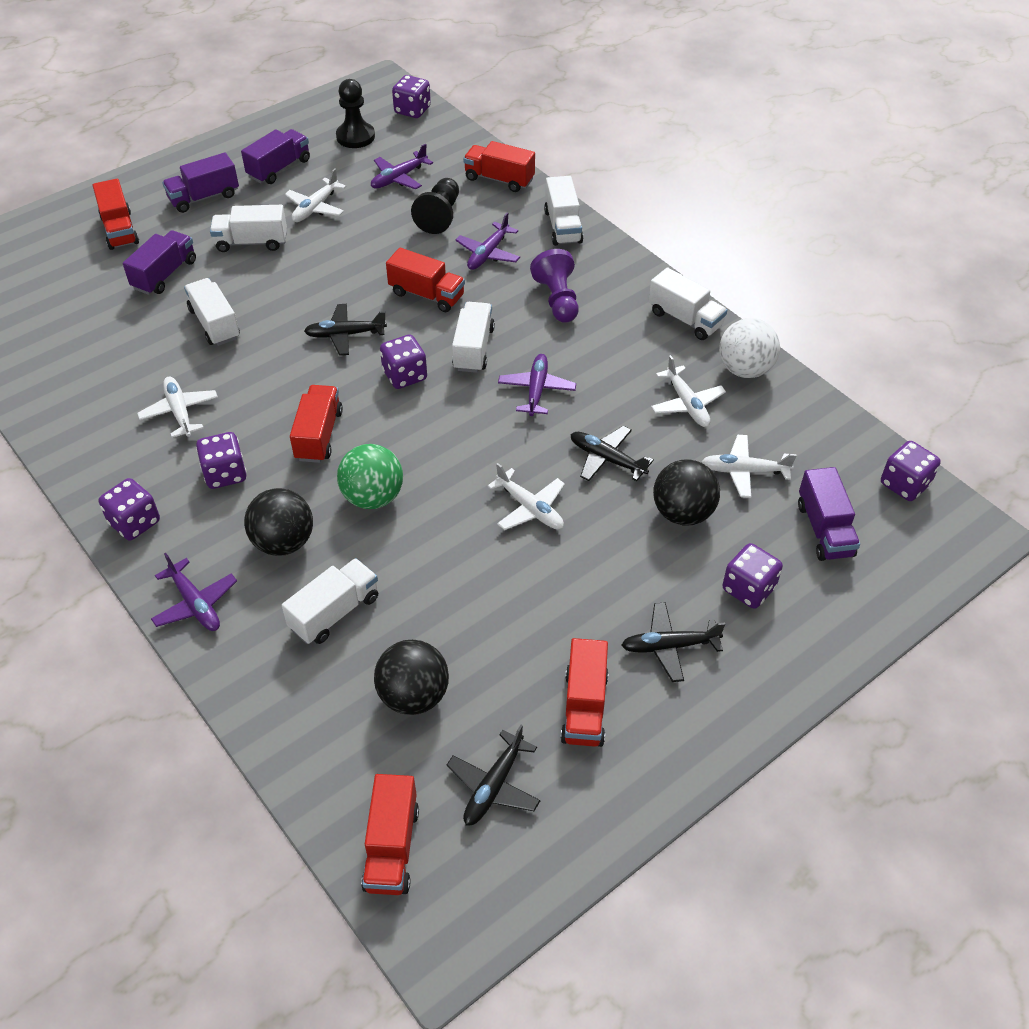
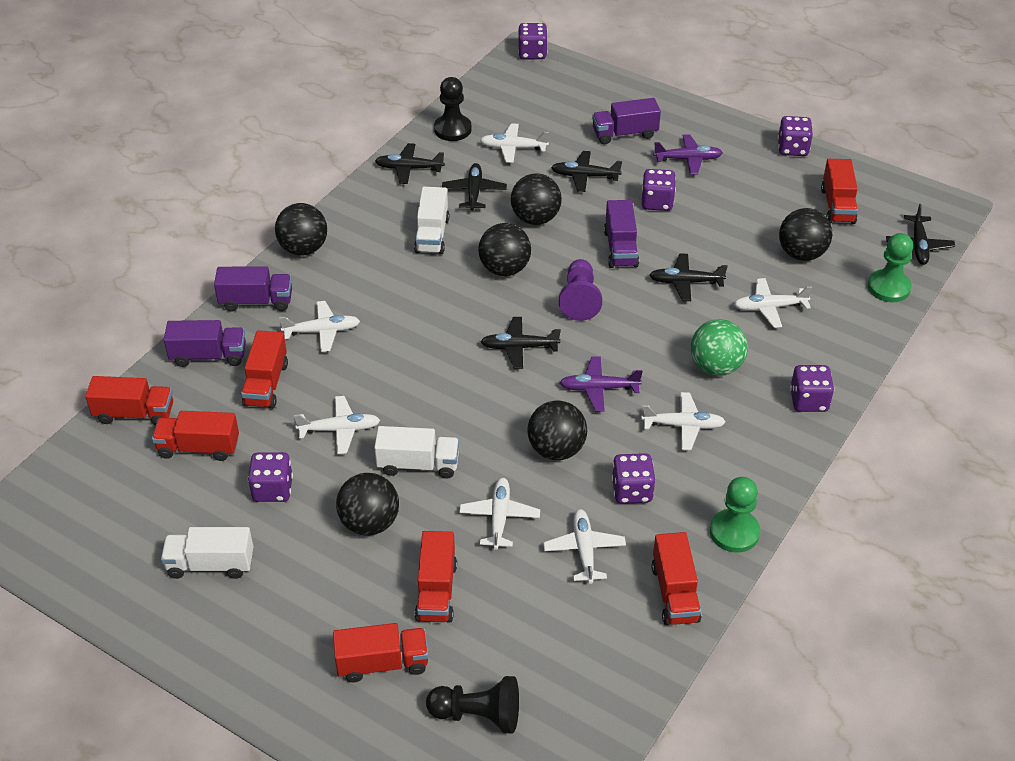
black ball: [244,488,313,556] [374,640,449,715] [653,459,720,526] = 3 -> [275,203,327,256] [336,473,399,535] [478,223,531,276] [511,173,562,225] [527,400,587,460] [779,208,832,261] = 6
black plane: [304,304,387,356] [447,725,540,825] [570,426,654,481] [621,602,725,682] = 4 -> [375,143,445,184] [442,163,507,211] [480,317,561,369] [551,151,622,192] [649,254,728,301] [886,204,955,265] = 6
green pawn: none = 0 -> [710,477,760,553] [868,233,913,302] = 2
purple plane: [151,553,237,631] [371,144,433,189] [455,212,520,270] [498,354,576,416] = 4 -> [559,356,643,411] [653,135,723,175] = 2
red truck: [93,179,139,250] [290,385,343,463] [361,774,419,895] [386,248,465,312] [463,141,535,192] [561,638,609,747] = 6 -> [85,376,173,426] [152,411,239,461] [241,330,288,409] [333,623,428,682] [415,531,457,623] [651,532,701,625] [821,159,858,224] = 7
white ball: [719,318,780,378] = 1 -> none = 0
white plane: [137,376,218,438] [285,169,346,222] [487,463,565,530] [651,355,726,427] [701,435,797,498] = 5 -> [279,301,360,352] [294,396,380,454] [459,478,540,550] [480,123,549,163] [543,509,626,584] [641,392,725,450] [734,278,812,328] = 7
white truck: [184,278,240,346] [210,205,287,252] [282,558,378,644] [452,302,495,373] [544,176,583,246] [648,267,727,340] = 6 -> [161,527,254,579] [374,426,459,479] [414,187,449,254] = 3

